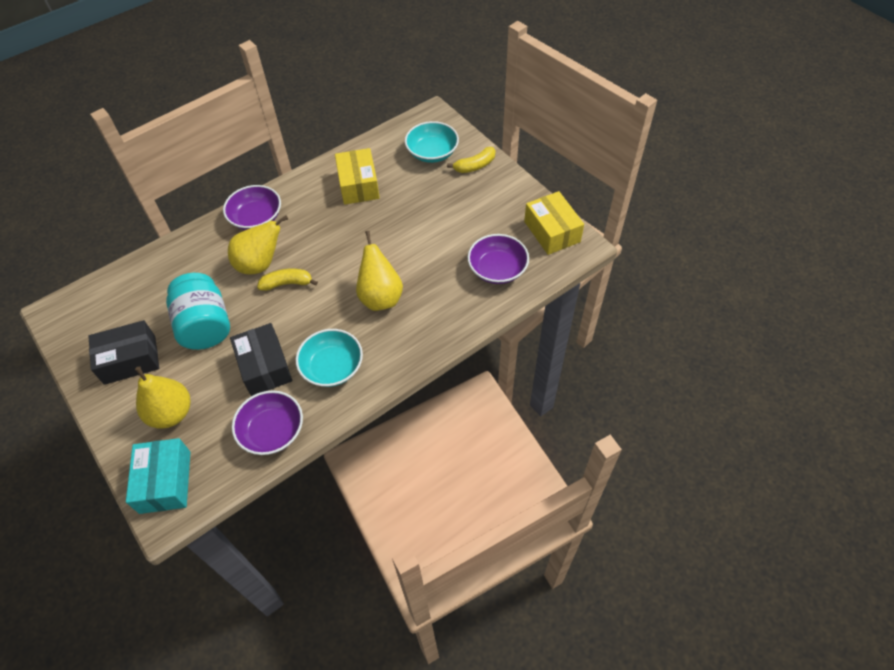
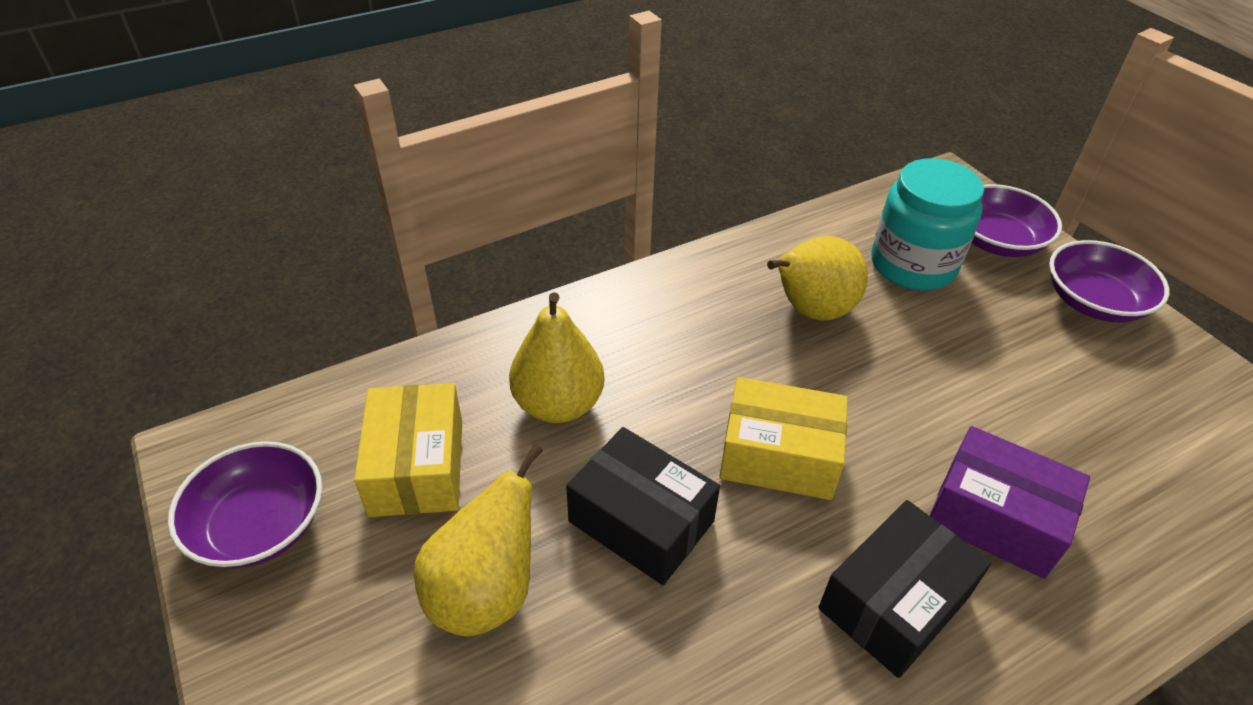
purple box: none = 0 -> [929,426,1090,579] = 1
turquoise bowl: [296,329,363,387] [405,121,459,163] = 2 -> none = 0
turquoise box: [126,438,191,514] = 1 -> none = 0
yellow banana: [257,269,318,291] [447,147,496,173] = 2 -> none = 0

